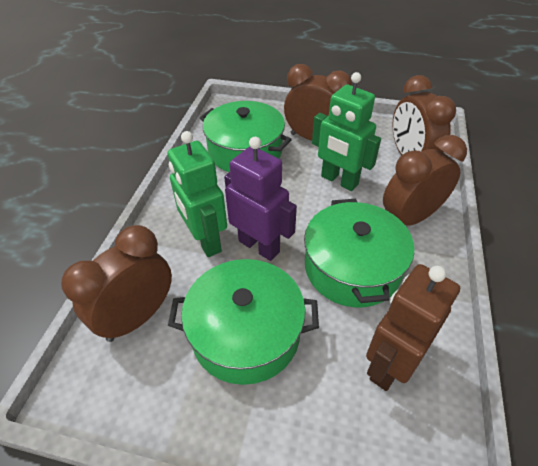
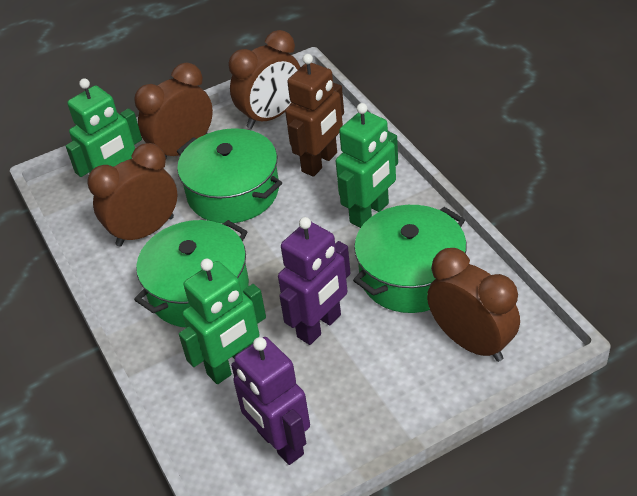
green robot: [168,131,227,257] [312,72,381,191] = 2 -> [66,78,142,177] [179,259,266,384] [336,103,398,228] = 3
purple robot: [224,137,297,261] = 1 -> [231,337,310,465] [278,217,351,345] = 2

